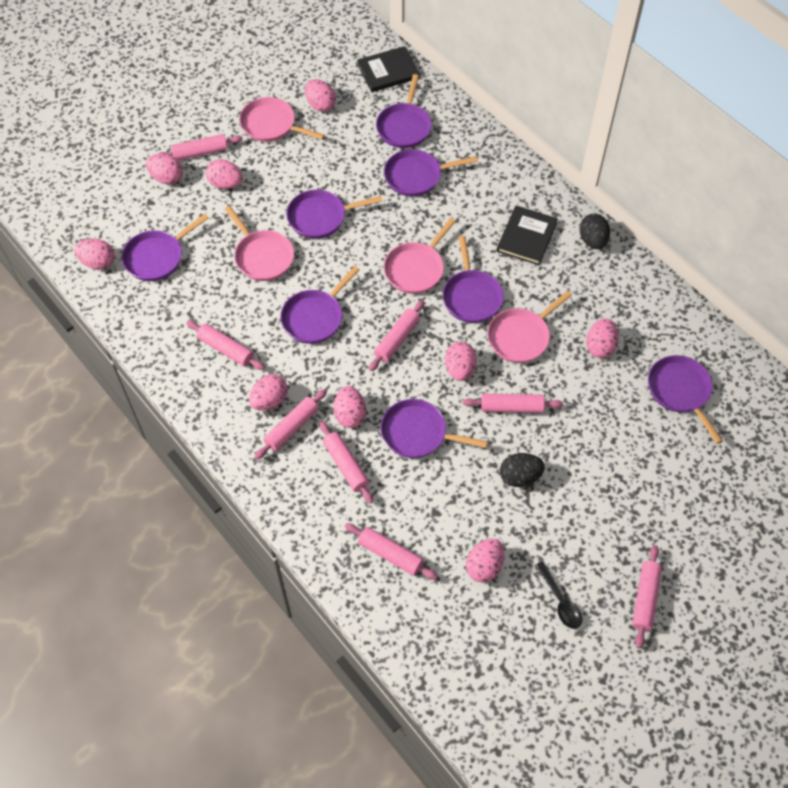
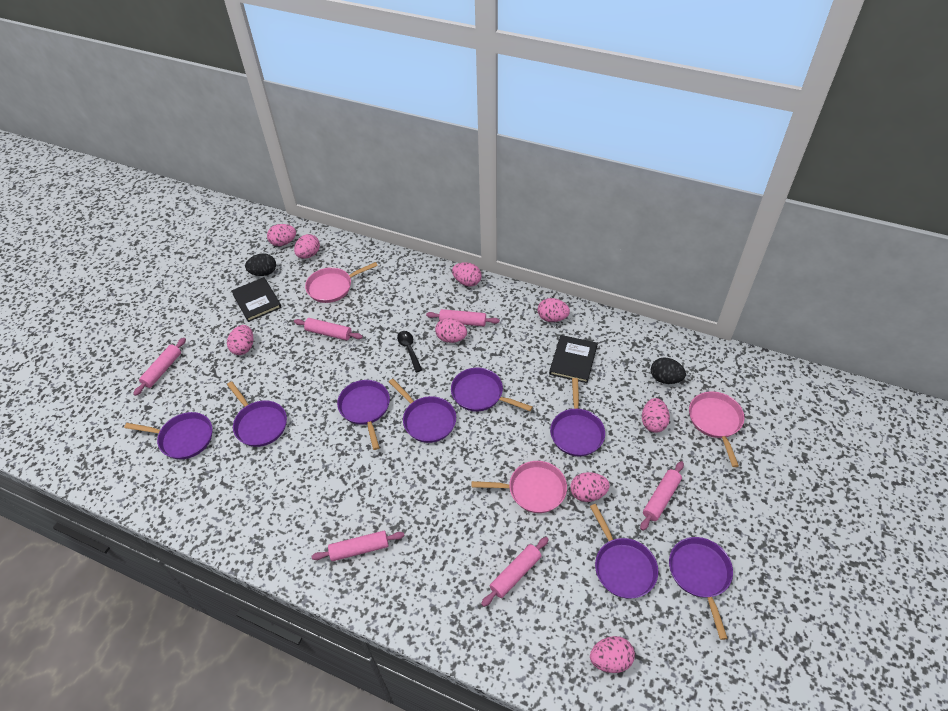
pink pan: [225,206,294,281] [239,97,325,142] [384,218,456,294] [487,291,572,363] = 4 -> [305,262,378,303] [472,461,567,513] [689,391,744,467] = 3
pink rolling pin: [158,134,242,160] [186,321,265,370] [255,389,327,459] [320,421,373,504] [345,523,438,580] [369,300,424,371] [463,394,563,413] [632,545,662,648] = 8 -> [133,338,186,396] [294,318,363,340] [311,531,405,561] [426,309,500,326] [481,537,549,607] [640,461,684,531] = 6

